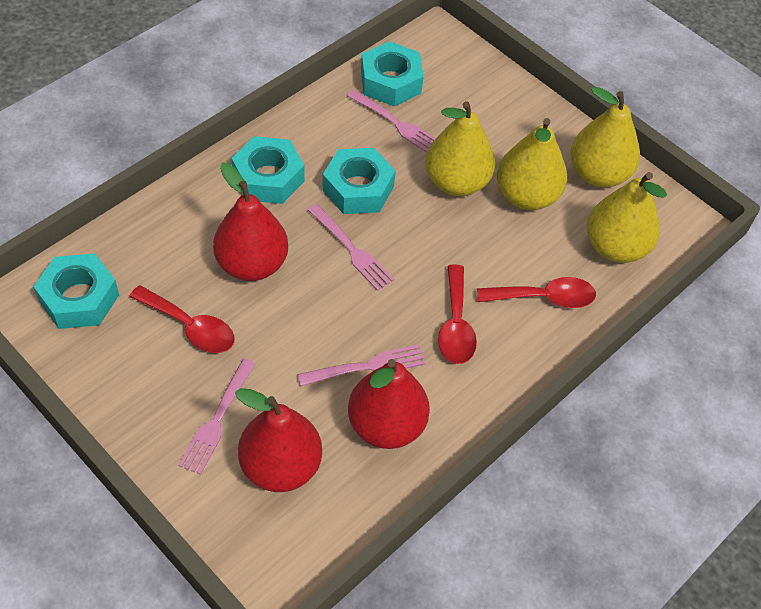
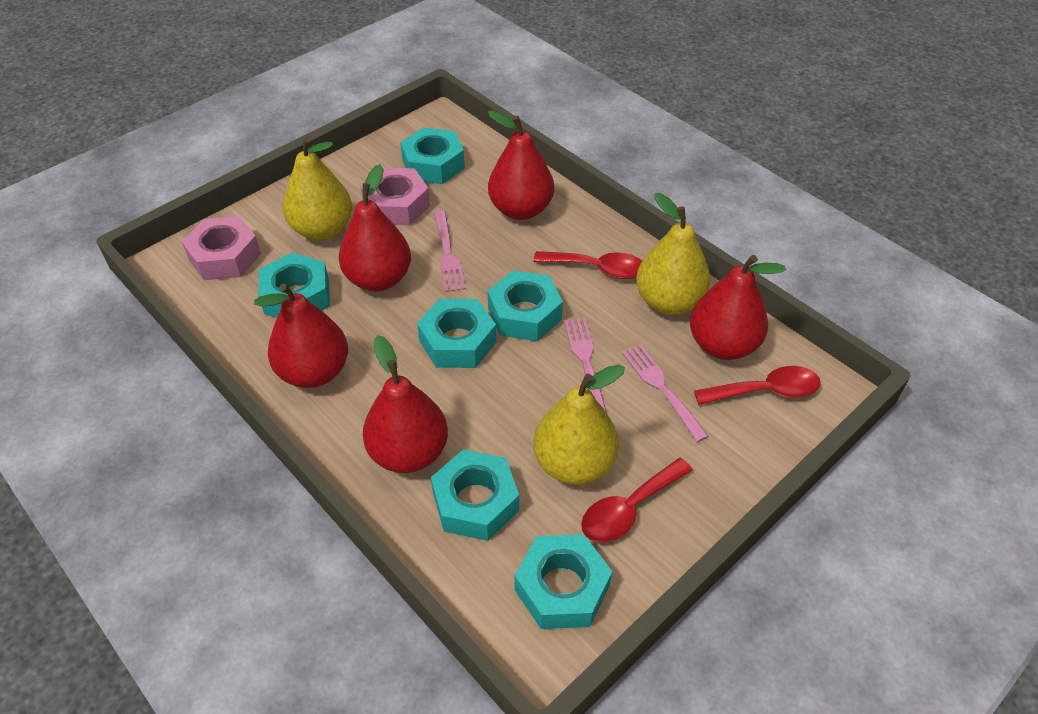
pink fork: [178,359,256,475] [297,345,426,386] [308,204,394,291] [347,90,436,153] = 4 -> [434,211,466,292] [564,318,607,413] [622,344,709,442] = 3
pink nut: none = 0 -> [182,216,261,280] [360,168,430,225] = 2
red pear: [213,162,288,281] [235,388,322,492] [348,359,430,449] = 3 -> [254,283,348,388] [339,164,411,292] [363,335,448,473] [488,111,554,220] [690,255,786,360] = 5
turquoise nut: [33,253,119,329] [232,136,304,204] [322,148,396,214] [361,41,424,106] = 4 -> [258,253,330,318] [400,127,465,184] [417,299,496,368] [431,450,519,541] [487,270,563,341] [515,534,612,629] = 6
yellow pear: [425,101,495,196] [497,118,567,210] [570,87,640,187] [587,172,667,263] = 4 -> [283,137,352,240] [533,364,625,484] [636,193,711,315] = 3

